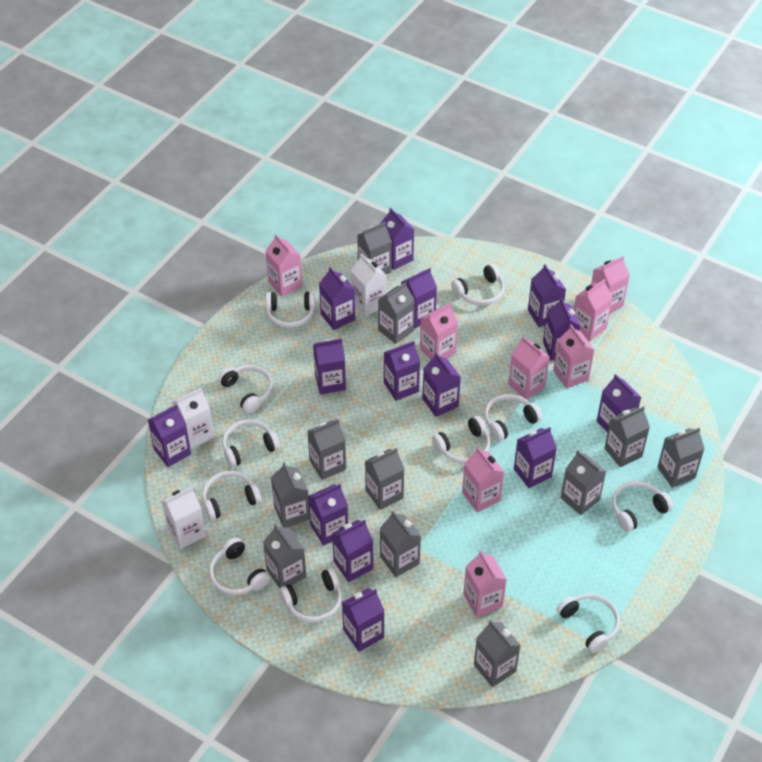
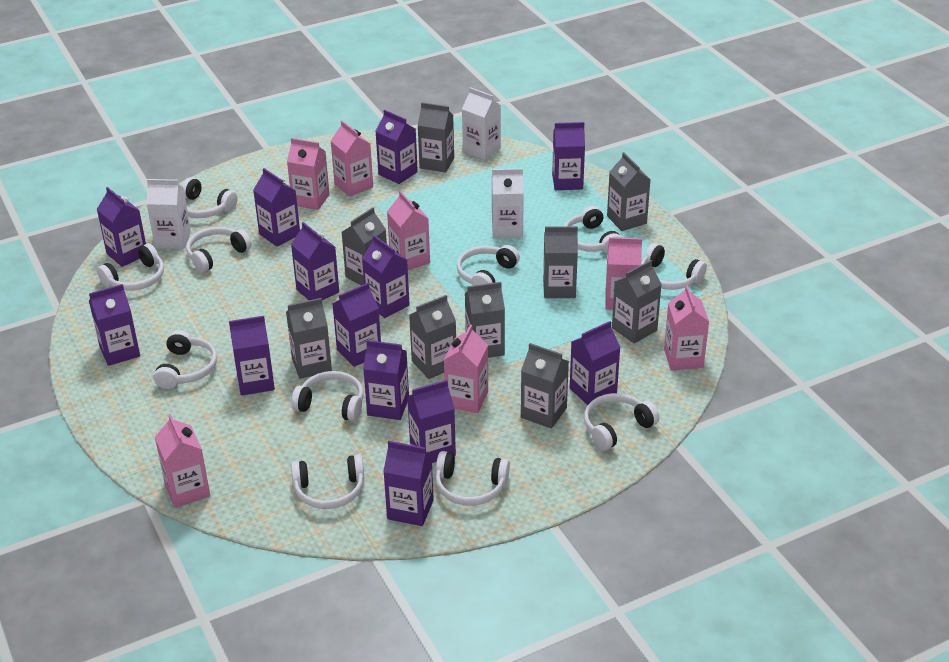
grey carton: [263,524,306,588] [271,462,310,528] [308,419,346,480] [357,222,392,274] [365,448,404,510] [378,282,415,344] [380,511,421,577] [474,620,521,687] [561,450,606,515] [605,406,650,467] [657,427,704,488] = 11 -> [286,298,332,379] [342,207,387,285] [409,295,456,379] [418,102,454,172] [465,282,505,358] [521,343,569,429] [543,226,578,298] [607,152,651,231] [612,260,662,343] = 9
pink carton: [265,234,302,297] [420,303,458,360] [462,447,504,512] [463,551,507,617] [508,336,550,400] [553,325,594,389] [574,279,613,341] [591,256,630,313] = 8 -> [155,414,210,508] [287,138,329,210] [331,121,373,197] [387,191,430,270] [444,325,488,413] [605,237,642,310] [664,285,709,371] = 7
purple carton: [148,404,191,467] [308,484,348,546] [313,338,346,395] [319,267,355,330] [332,520,373,582] [342,588,384,652] [380,208,414,270] [384,341,420,401] [401,268,437,328] [422,353,461,417] [514,427,557,488] [528,264,566,327] [543,298,580,361] [597,374,641,433] = 14 -> [89,284,140,366] [97,187,146,267] [229,316,275,396] [253,168,300,247] [291,222,339,300] [333,283,381,367] [362,235,410,318] [363,340,409,420] [375,110,418,184] [383,441,434,526] [407,380,456,463] [552,122,585,190] [570,321,621,405] = 13

